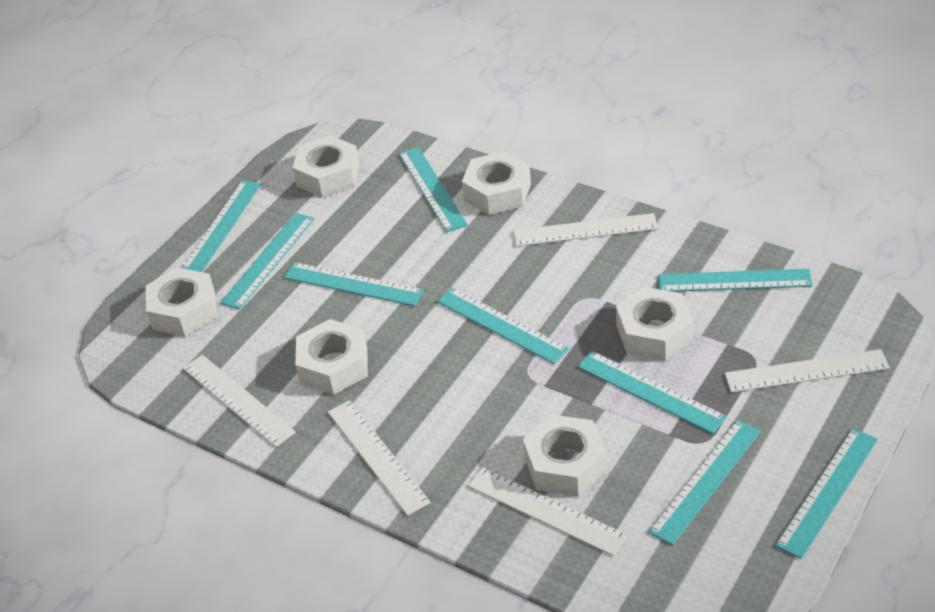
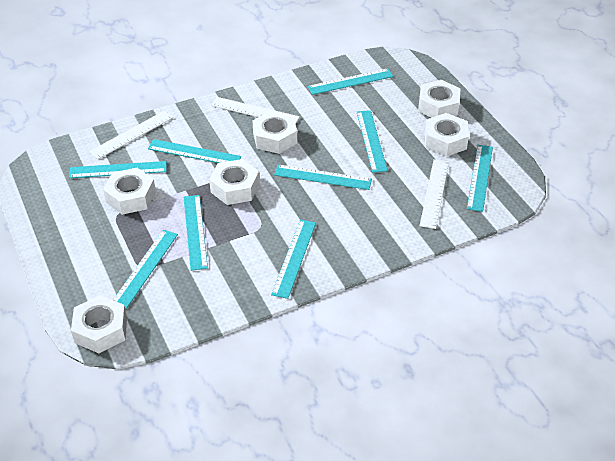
white ruler: [183,355,296,447] [328,400,431,516] [468,467,628,556] [514,213,658,246] [725,349,890,393] = 5 -> [89,111,173,159] [211,97,300,124] [420,159,449,229] = 3

